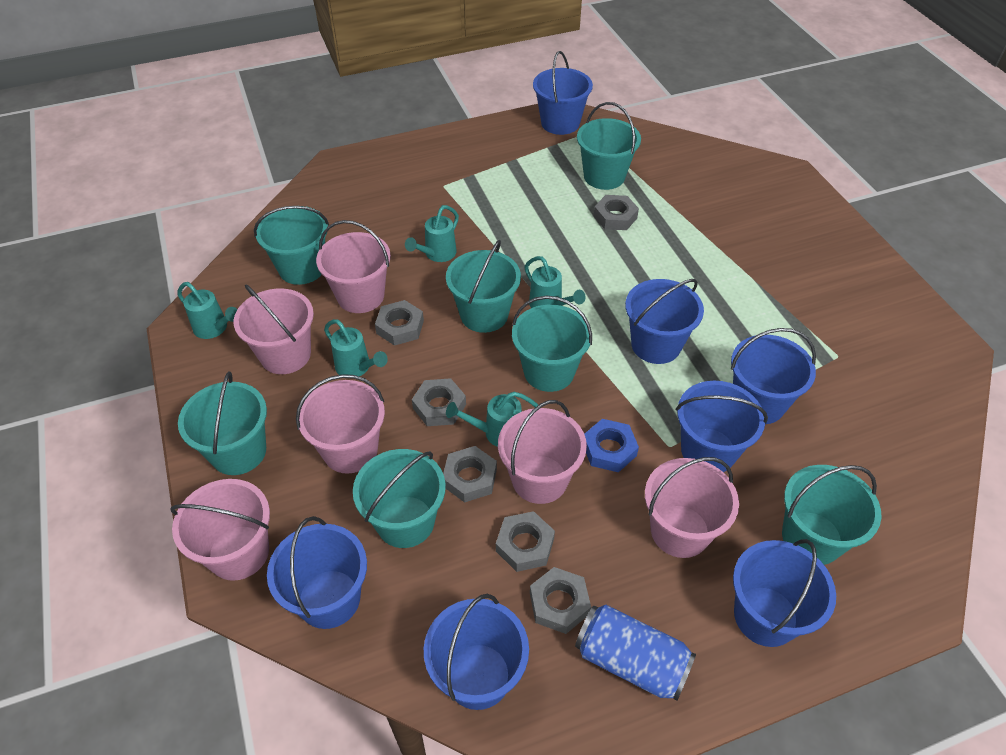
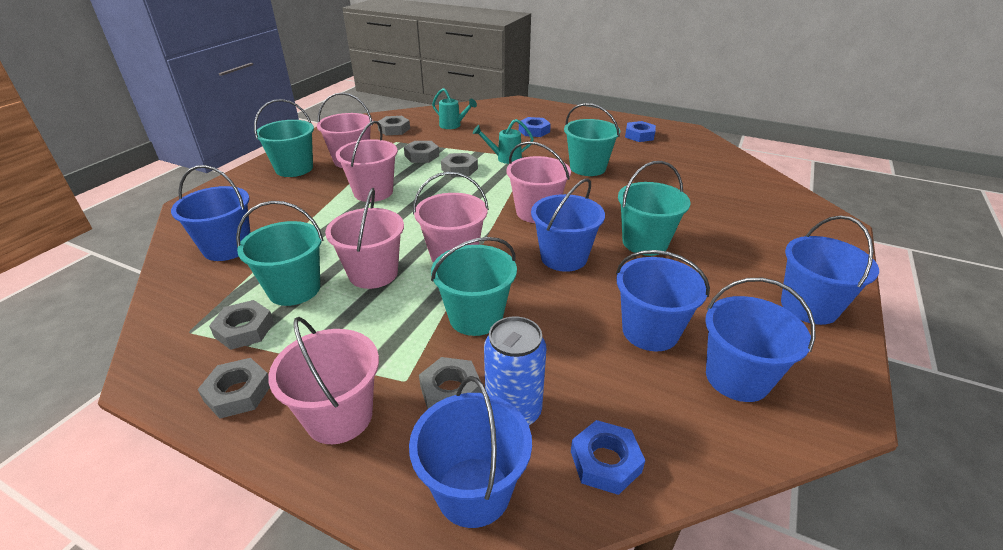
blue bucket: [267,516,367,629] [424,594,529,710] [533,51,593,135] [625,279,704,364] [676,381,768,472] [731,328,816,424] [733,539,836,647] = 7 -> [171,165,251,261] [409,376,532,528] [531,178,605,272] [616,250,710,351] [705,278,815,402] [781,215,879,325] = 6
blue nut: [584,419,639,472] = 1 -> [519,117,551,137] [571,420,645,495] [625,121,656,142] = 3
turquoise bucket: [178,371,267,475] [254,206,329,285] [353,449,446,548] [446,240,521,333] [512,296,592,392] [577,102,641,190] [782,465,882,565] = 7 -> [236,201,323,306] [254,99,314,177] [431,237,517,336] [564,103,620,176] [618,161,690,256] = 5
turquoise watering can: [177,282,237,339] [324,319,388,376] [405,205,459,262] [446,392,538,447] [524,256,586,308] = 5 -> [432,88,477,129] [473,119,534,164] = 2

